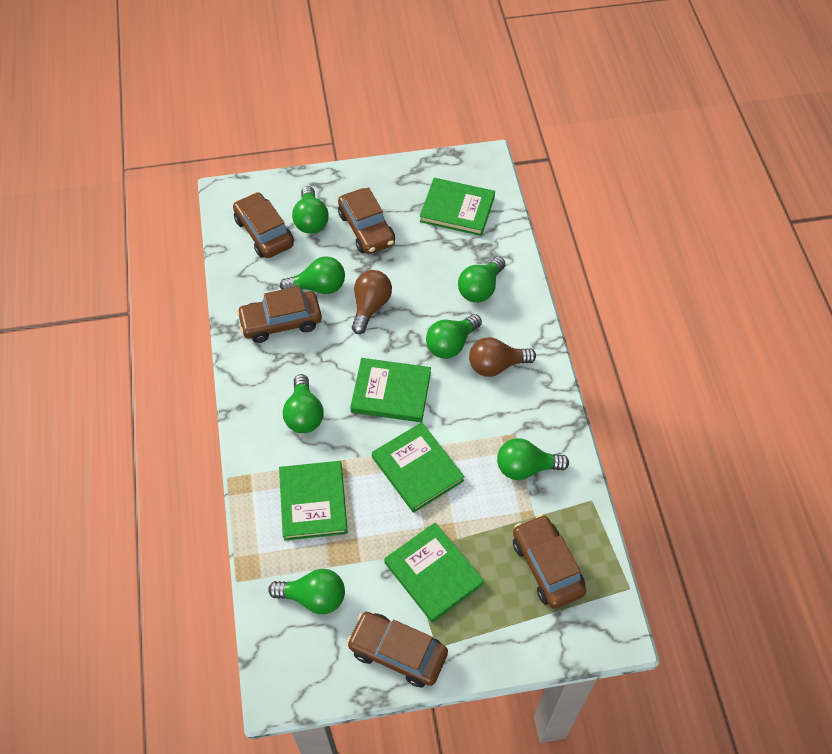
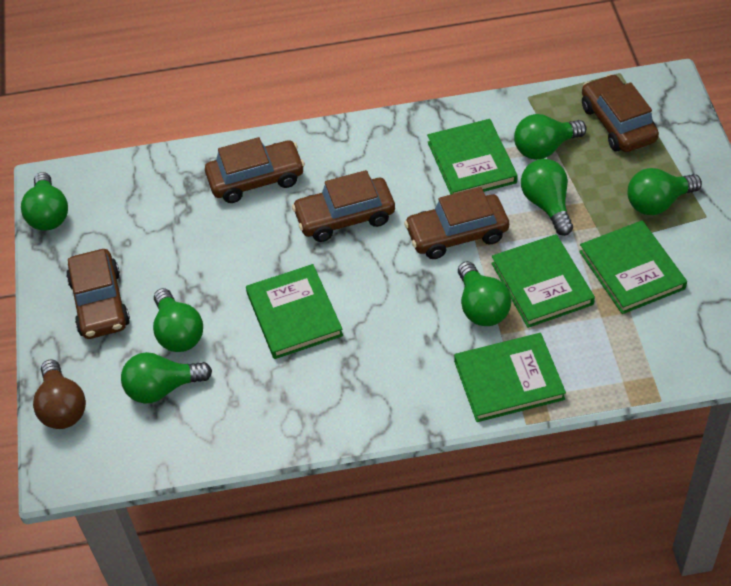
brown light bulb: [352,270,392,334] [469,337,536,377] = 2 -> [33,359,86,429] = 1

